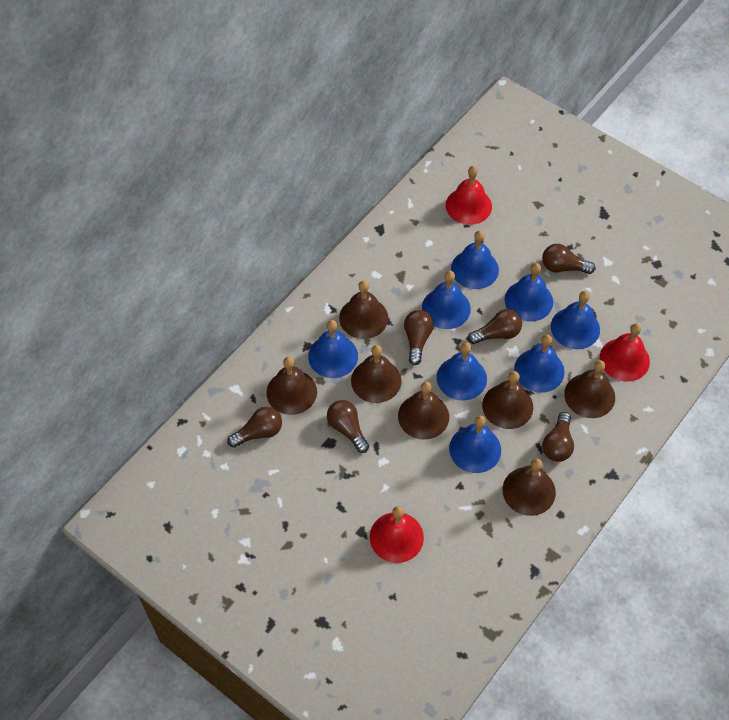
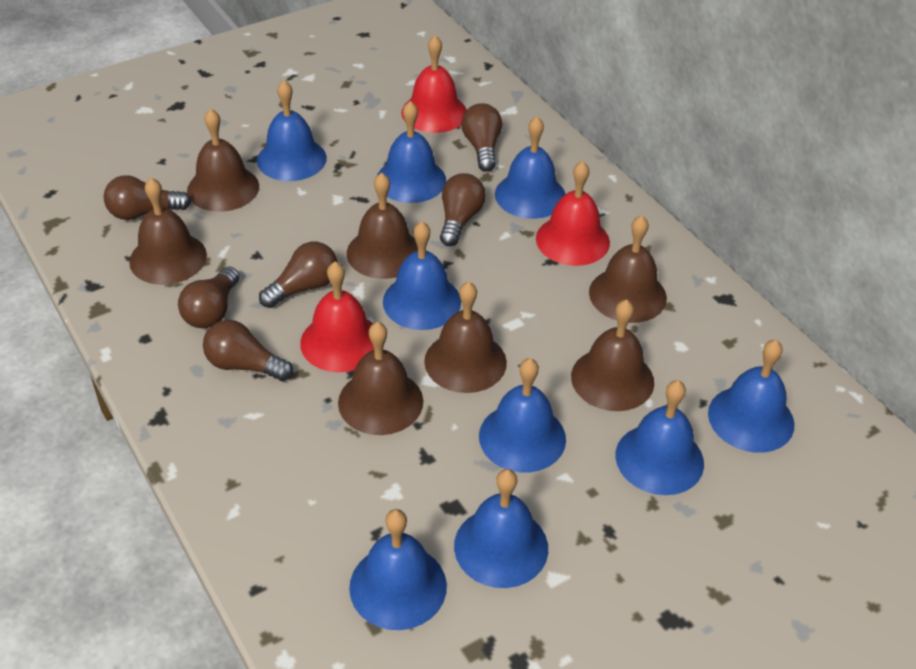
blue bell: [308,320,358,378] [422,271,471,329] [437,342,487,401] [449,416,501,473] [451,231,499,289] [505,263,553,321] [514,334,565,393] [551,291,600,349] = 8 -> [257,80,327,181] [349,509,447,630] [377,101,446,203] [383,221,461,330] [454,469,548,588] [479,358,566,472] [495,116,565,219] [616,380,704,495] [708,340,794,453] = 9

